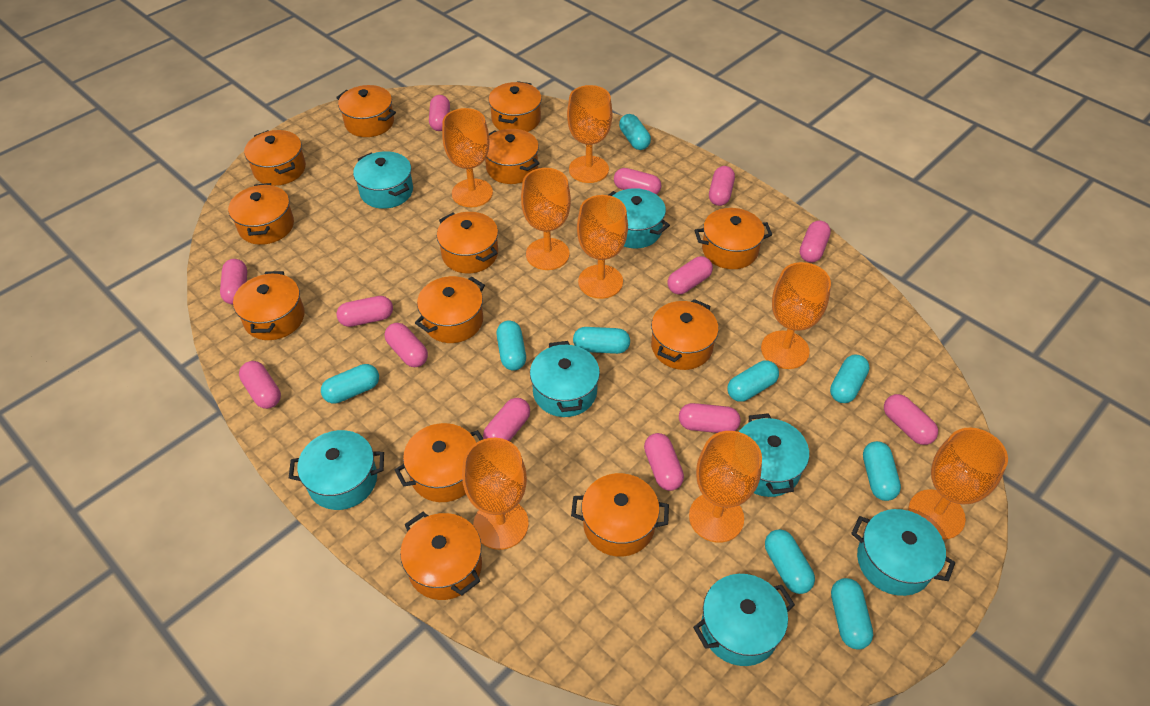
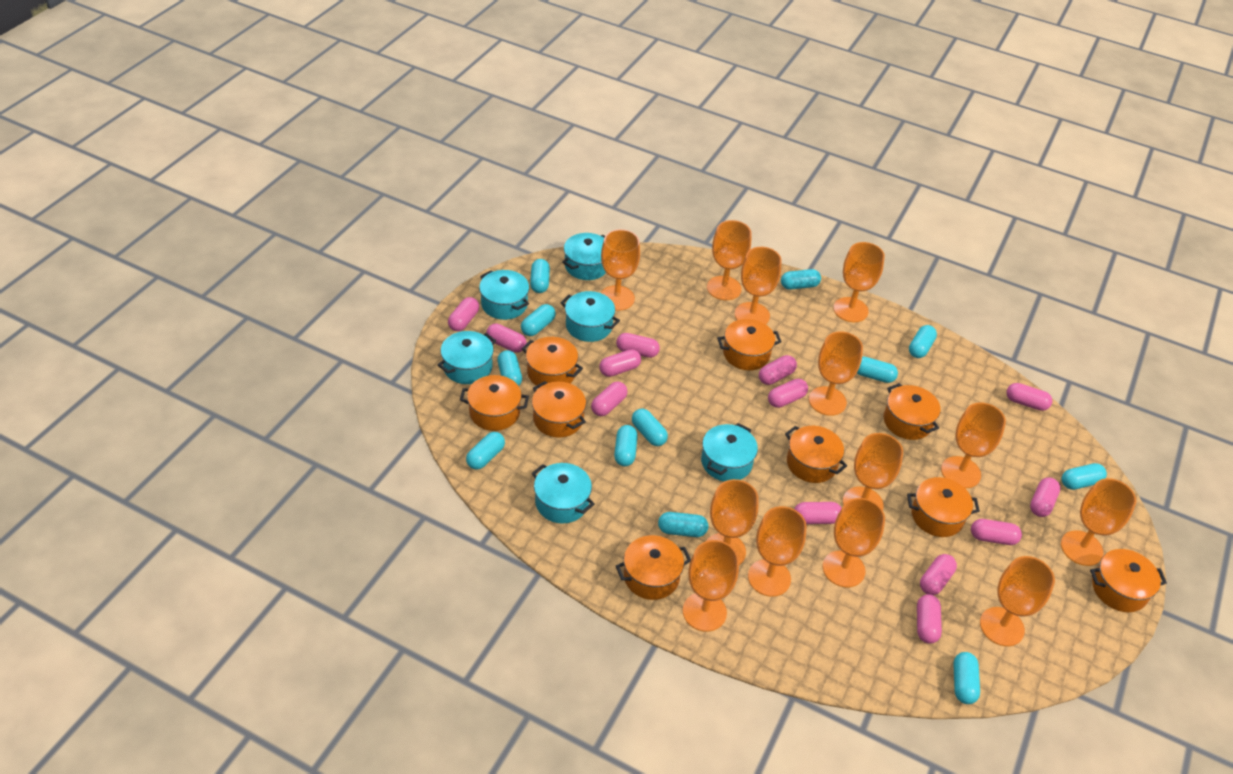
orange goblet: [442,108,493,207] [462,438,529,550] [521,168,571,270] [567,85,612,183] [577,195,628,299] [689,431,762,543] [761,262,831,369] [908,428,1008,539] = 8 -> [601,229,640,311] [683,540,739,631] [706,479,759,565] [707,220,751,300] [735,247,781,324] [748,506,807,597] [809,331,863,416] [823,498,885,587] [833,242,885,322] [843,433,903,510] [941,402,1006,488] [980,556,1055,646] [1061,478,1137,566] = 13
orange pot: [228,183,294,245] [233,271,305,340] [244,130,306,186] [336,85,396,137] [395,423,483,502] [400,512,482,600] [415,276,485,343] [437,212,498,273] [485,129,540,184] [488,81,542,132] [571,473,669,557] [651,299,719,370] [695,208,772,269] = 13 -> [460,375,529,431] [522,337,583,386] [532,381,586,438] [616,535,691,600] [717,319,782,371] [785,426,847,483] [884,383,941,440] [907,477,980,537] [1090,549,1167,612] = 9
turquoise capsule: [321,364,379,404] [496,320,526,371] [573,327,630,354] [619,114,651,150] [727,361,779,402] [765,529,815,594] [830,355,870,403] [831,578,873,649] [863,441,901,501] = 9 -> [466,432,505,470] [497,350,522,386] [521,304,556,336] [530,259,550,293] [614,425,638,466] [632,409,668,446] [658,512,708,537] [781,269,821,290] [857,357,898,383] [909,325,937,358] [953,652,980,704] [1062,463,1107,490] = 12
turquoise pot: [289,430,384,510] [353,151,413,209] [530,341,600,417] [609,188,670,248] [693,574,795,666] [739,413,809,497] [851,509,955,596] = 7 -> [438,331,496,384] [479,270,529,320] [532,463,595,524] [560,291,620,342] [562,233,606,280] [701,423,758,482] = 6

